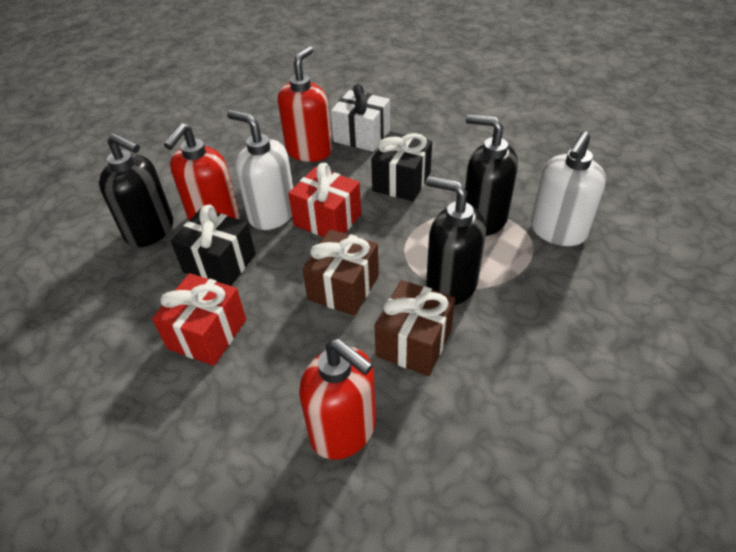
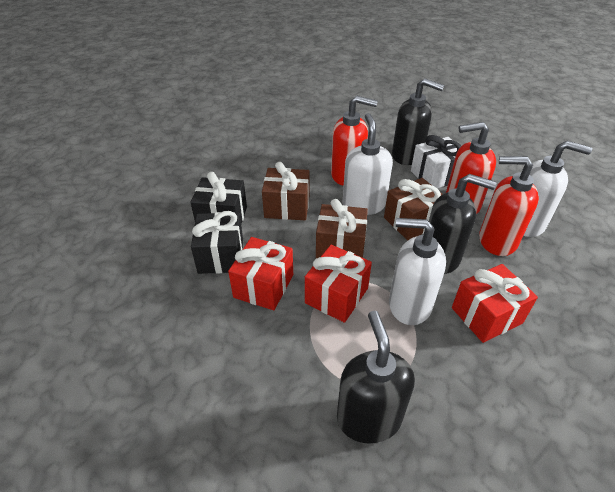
brown gift: [302,229,379,316] [375,280,455,376] = 2 -> [262,162,309,220] [316,199,368,258] [384,178,442,240] = 3
red gift: [152,273,246,366] [288,163,361,237] = 2 -> [228,237,293,310] [305,245,372,323] [452,264,538,343] = 3
white soap dispenser: [227,110,293,230] [531,131,606,246] = 2 -> [343,113,393,215] [389,218,446,325] [524,141,592,237] = 3

